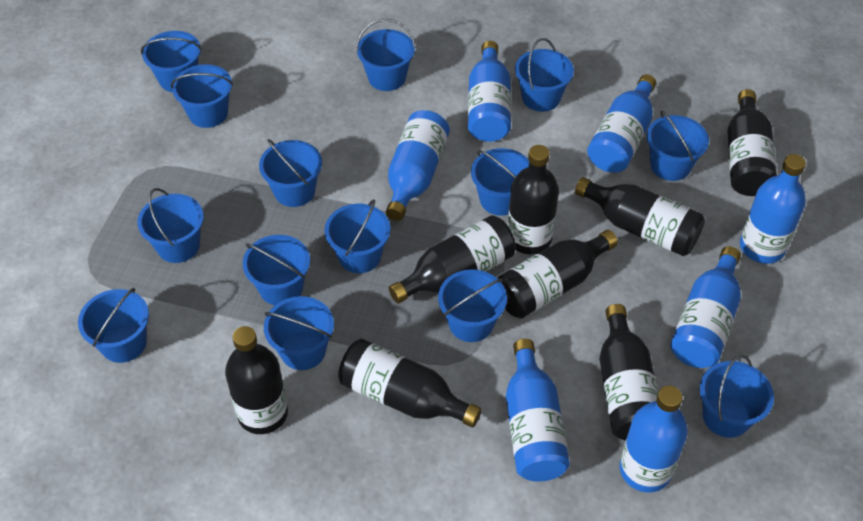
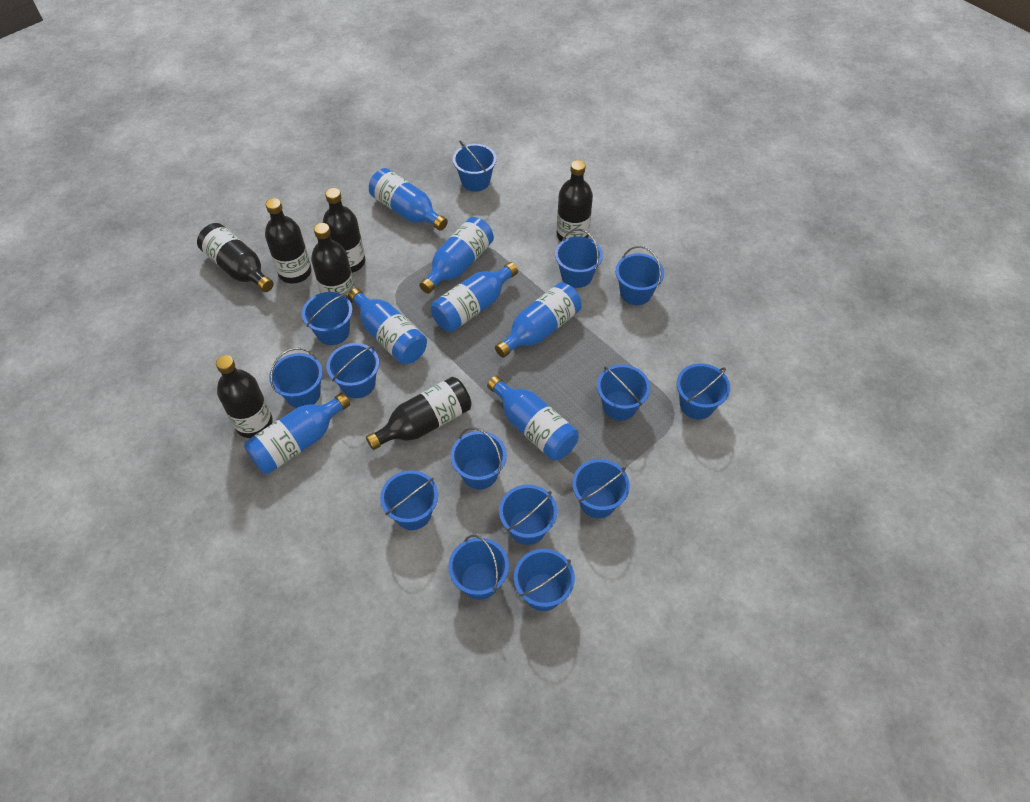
black bottle: [225,326,288,434] [338,339,482,427] [389,215,516,304] [497,230,618,319] [507,145,559,255] [575,177,705,256] [599,304,658,441] [727,89,777,196] = 8 -> [197,223,274,292] [216,355,273,438] [265,198,312,284] [311,223,355,303] [323,188,366,273] [366,377,472,450] [557,160,593,242] = 7

